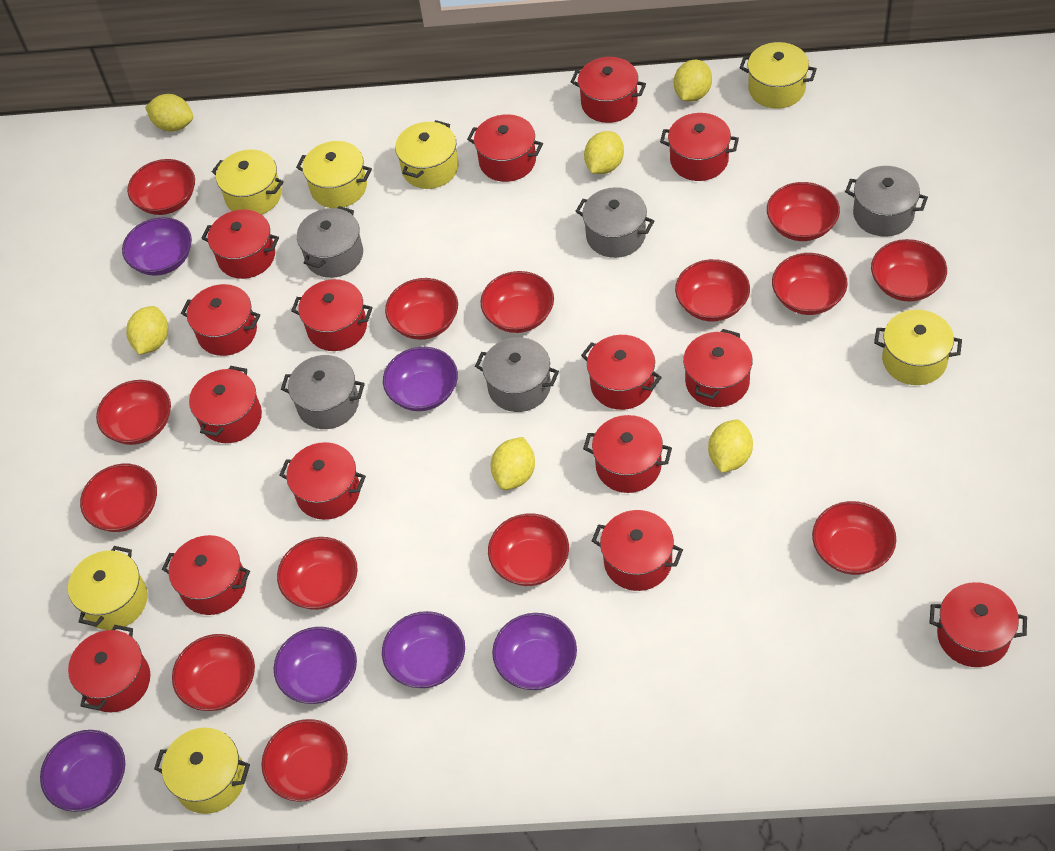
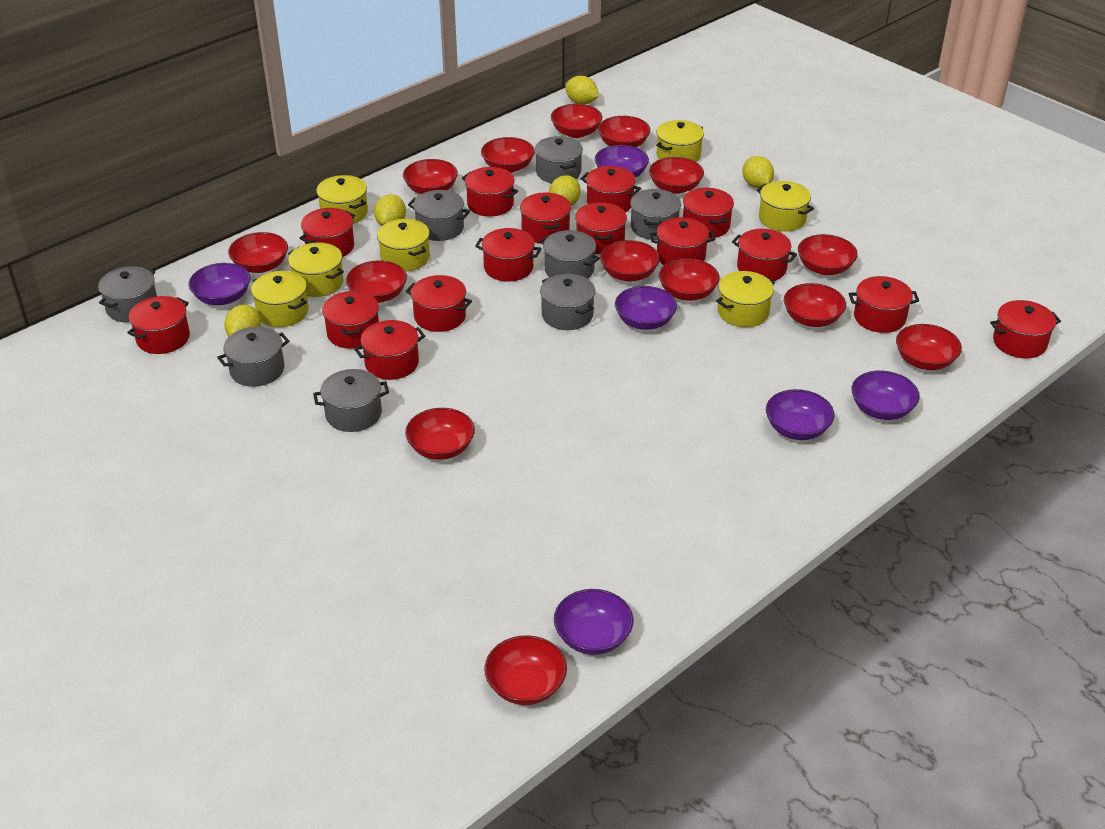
grey pot: [281,355,365,429] [297,206,363,278] [475,337,559,412] [575,187,654,258] [845,166,928,237] = 5 -> [98,266,157,322] [217,327,289,387] [313,369,389,432] [408,190,470,241] [535,136,583,183] [540,230,600,279] [540,274,595,330] [630,189,681,240] = 8
yellow lemon: [126,306,168,355] [145,94,193,132] [491,437,535,490] [584,131,624,174] [674,60,712,102] [708,420,753,473] = 6 -> [224,305,261,336] [374,194,406,225] [549,175,581,206] [565,76,599,104] [742,156,774,188] = 5

